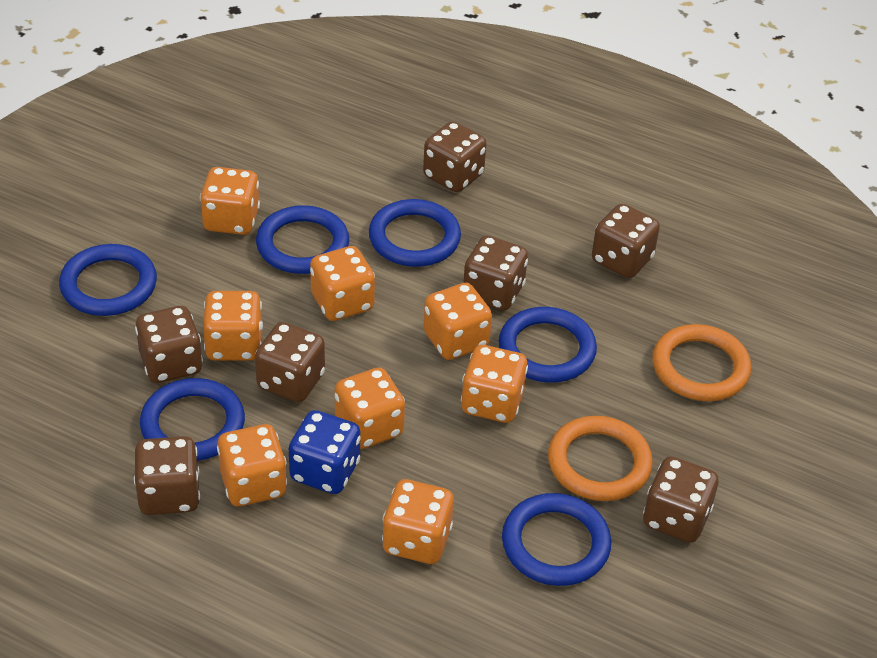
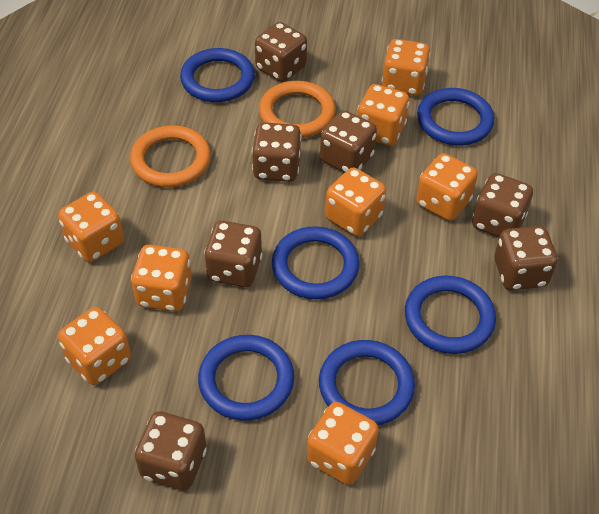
blue dice: [289,410,361,494] = 1 -> none = 0

